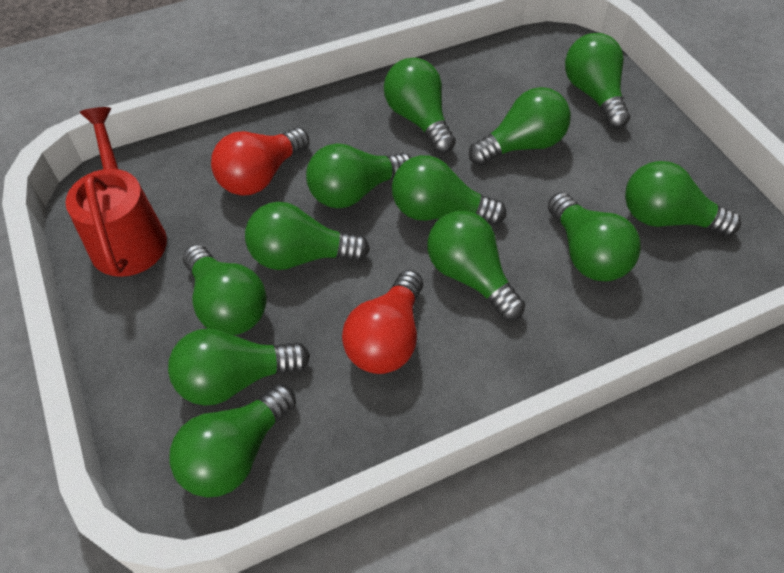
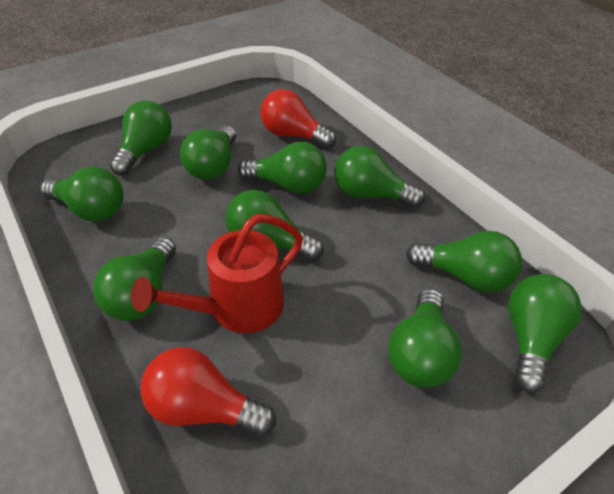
green light bulb: [168,328,310,406] [169,384,296,498] [183,245,267,335] [245,202,370,270] [306,143,411,208] [384,58,456,154] [392,155,506,225] [427,211,525,321] [469,87,571,166] [548,192,641,281] [565,33,630,129] [625,161,741,236] = 12 -> [40,166,124,222] [93,237,176,321] [110,100,172,176] [180,126,236,180] [225,190,324,261] [238,142,327,194] [334,146,425,208] [388,289,462,388] [406,231,522,292] [508,274,582,393] = 10

